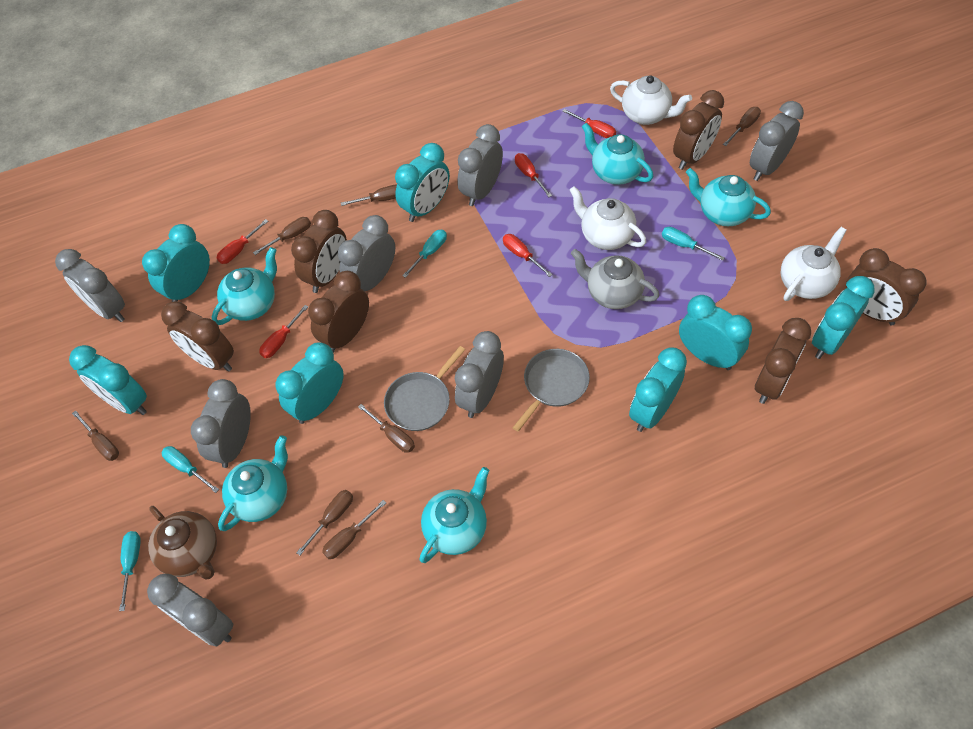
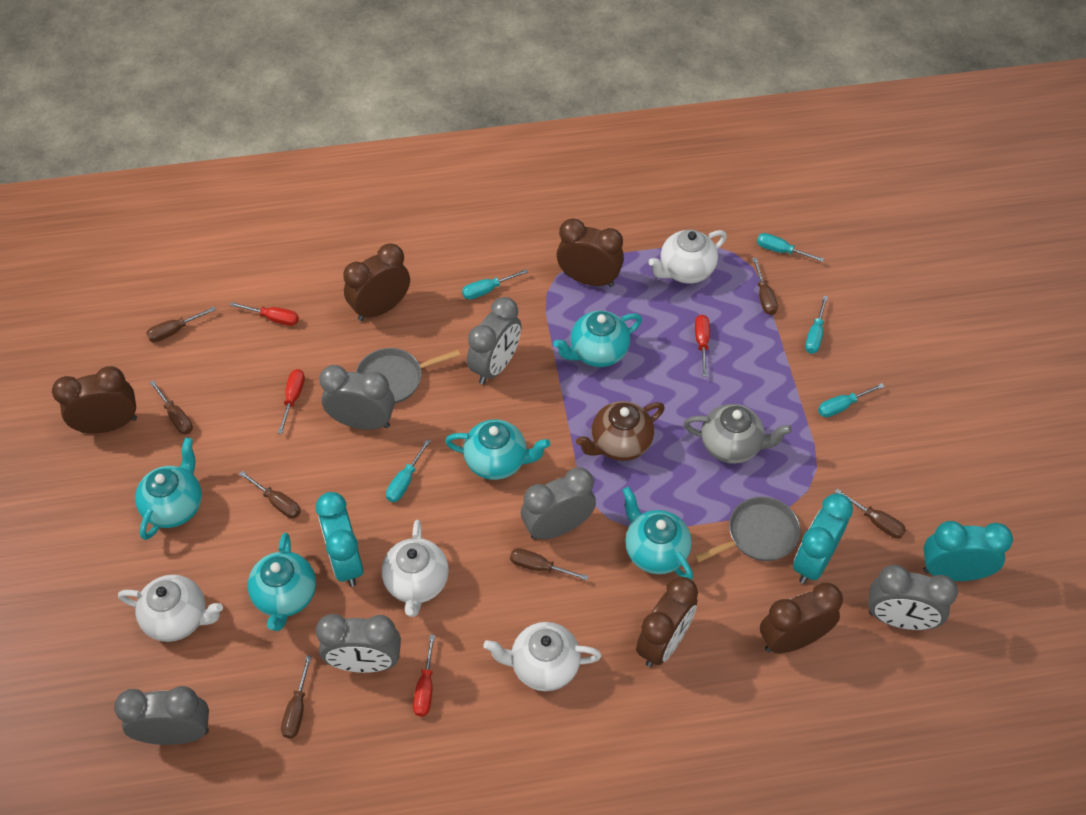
brown clock: [161,301,234,372] [291,210,347,293] [308,271,369,353] [673,90,724,170] [755,318,811,404] [846,248,927,326] = 6 -> [52,366,137,433] [343,243,410,321] [557,218,624,287] [636,576,698,667] [760,583,843,654] = 5
grey clock: [55,249,125,322] [147,574,233,647] [191,379,251,468] [338,215,395,291] [455,331,504,418] [457,124,503,206] [750,101,804,181] = 7 -> [114,686,209,745] [316,614,401,673] [319,365,395,430] [467,297,521,384] [521,467,596,540] [868,565,958,630] = 6
red screwdriver: [217,219,268,264] [259,305,308,358] [503,234,553,277] [515,153,552,197] [562,109,616,138] = 5 -> [230,302,299,326] [278,369,305,434] [413,634,435,717] [695,315,710,376] = 4
turquoise clock: [69,345,147,415] [142,224,210,302] [276,342,344,424] [395,143,449,222] [629,348,687,432] [679,295,752,370] [812,276,875,359] = 7 -> [316,492,364,587] [793,494,853,584] [923,521,1013,581] = 3
turquoise screwdriver: [119,531,141,611] [162,446,219,493] [402,230,447,278] [662,227,725,261] = 4 -> [386,439,431,502] [462,269,528,300] [757,233,824,262] [805,296,828,354] [818,383,885,417] = 5
white teapot: [569,186,646,250] [610,75,692,125] [781,227,847,301] = 3 -> [118,575,223,642] [382,520,449,617] [483,622,602,691] [648,230,727,283] = 4

